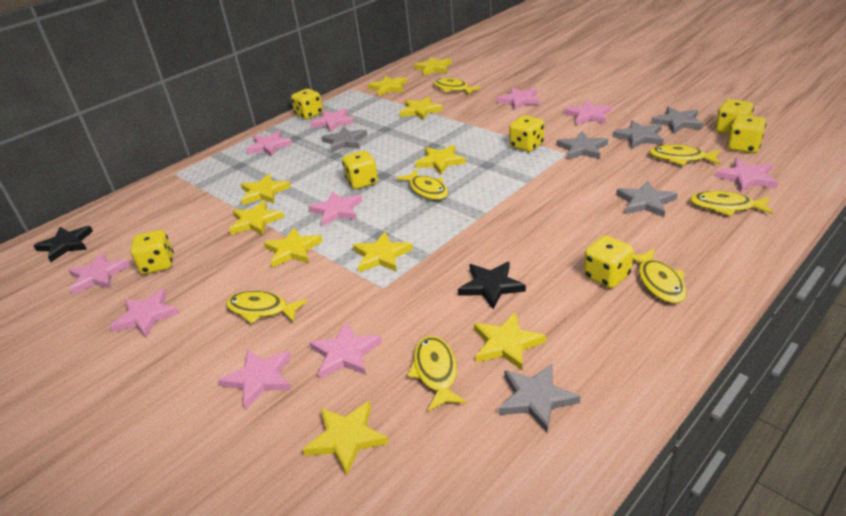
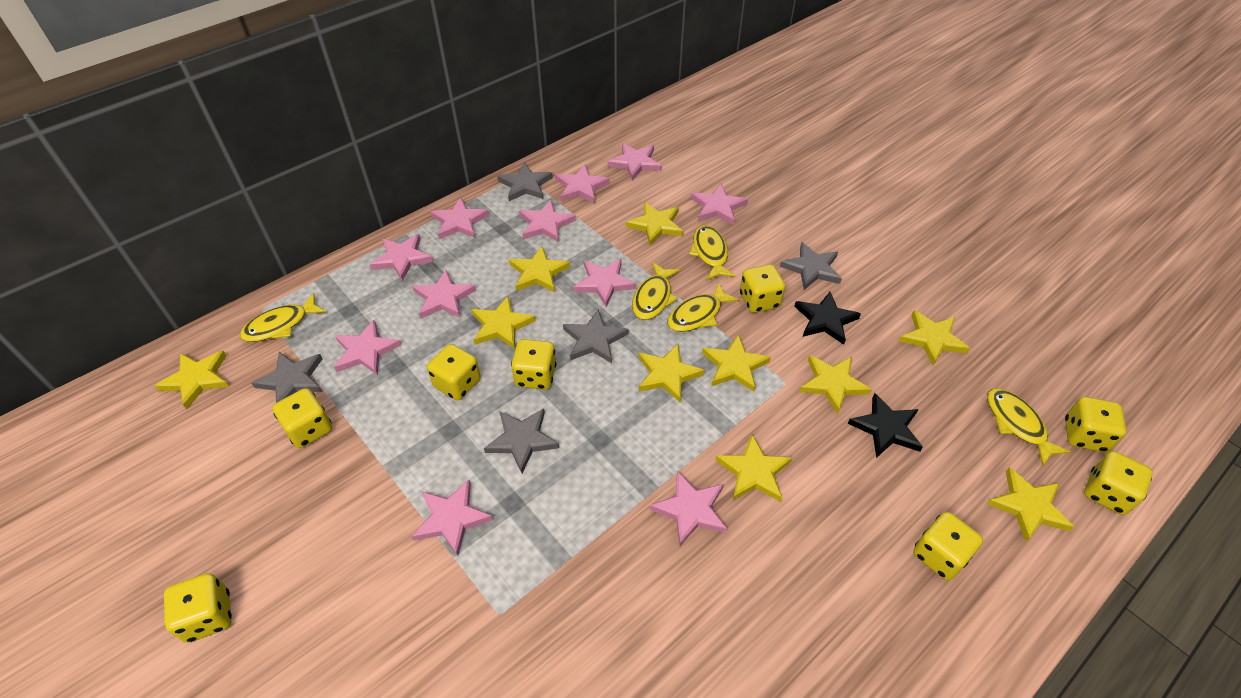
grey star: [321,126,367,153] [499,364,581,432] [556,131,608,160] [612,120,664,149] [616,181,678,217] [651,107,703,134] = 6 -> [252,352,322,403] [484,408,559,473] [497,162,553,201] [563,309,628,363] [780,242,842,290] = 5
pink star: [68,253,130,295] [109,289,180,337] [218,349,291,409] [246,131,293,157] [308,192,362,226] [309,322,382,379] [310,108,354,133] [497,87,540,110] [564,100,612,125] [715,158,778,193] = 10 -> [334,320,401,375] [370,234,433,281] [411,480,493,556] [412,270,476,319] [430,198,489,239] [519,200,576,242] [555,164,610,203] [573,259,636,307] [608,143,661,181] [650,471,727,546] [691,184,748,225] = 11
yellow dice: [131,230,174,274] [291,89,323,119] [342,151,378,189] [509,115,544,152] [584,235,634,288] [715,99,754,134] [727,115,766,153] = 7 -> [164,573,232,643] [273,388,332,448] [427,344,481,400] [511,339,557,390] [740,264,786,313] [913,512,983,580] [1065,397,1127,452] [1084,451,1153,515] = 8
yellow fish: [226,291,307,324] [396,169,449,200] [407,336,466,411] [433,78,481,95] [633,249,687,303] [649,144,720,165] [690,191,773,216] = 7 -> [240,293,327,342] [632,262,680,320] [668,283,740,332] [689,225,736,281] [987,388,1071,466] = 5

